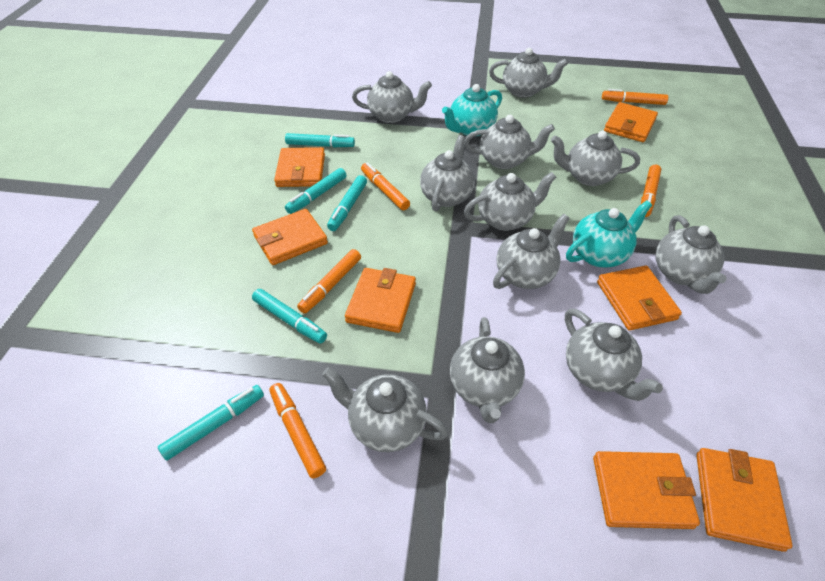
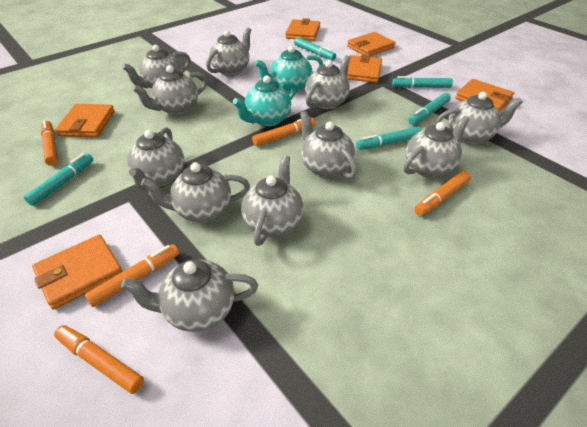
orange wallet: [252,209,328,265] [274,147,325,187] [345,268,416,333] [593,451,700,529] [597,265,682,330] [604,102,658,142] [696,448,793,552] = 7 -> [32,235,123,310] [55,104,115,138] [286,18,320,41] [347,32,395,56] [347,54,382,83] [455,79,514,112] = 6

